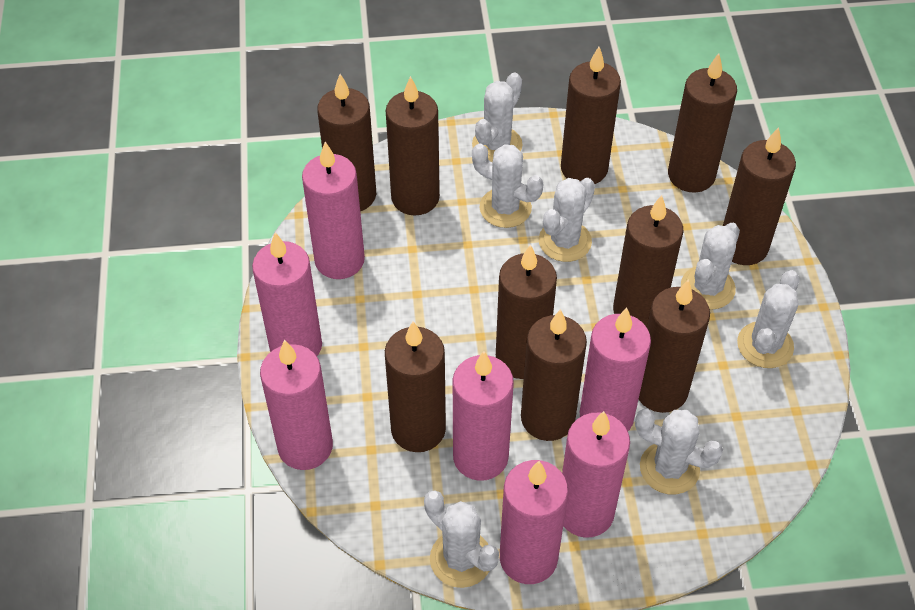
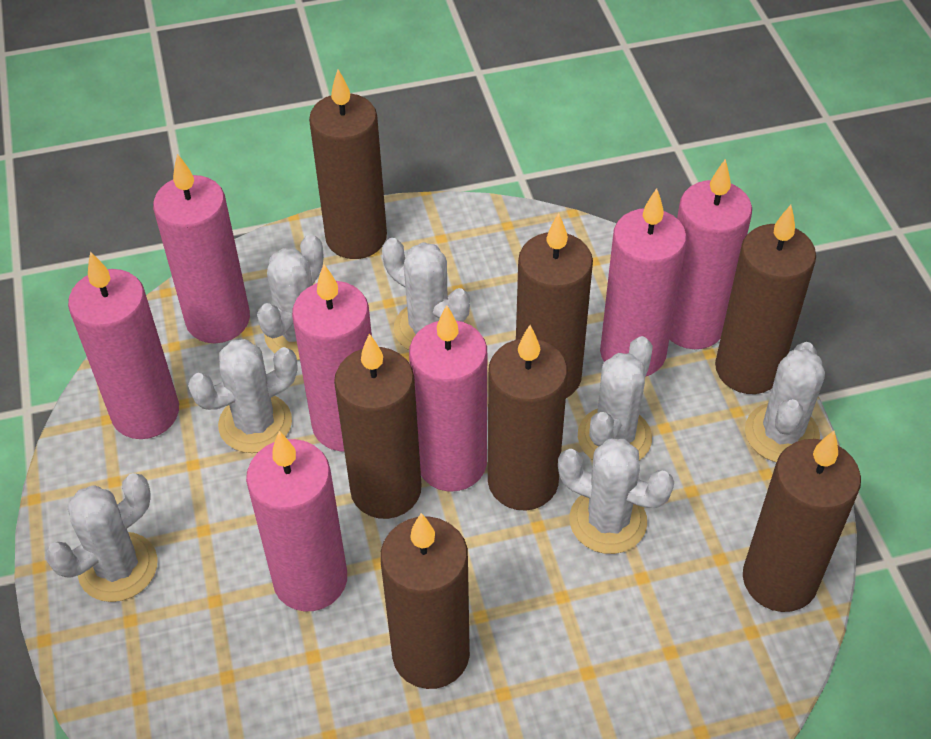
brown candle: [317,74,376,211] [385,321,446,452] [386,76,440,216] [496,244,557,379] [521,309,587,441] [561,47,621,184] [613,195,683,327] [638,279,710,413] [668,53,737,193] [723,127,796,265] = 10 -> [309,69,387,259] [334,333,421,519] [380,513,470,689] [488,325,568,510] [516,213,593,398] [715,205,816,394] [743,431,861,612] = 7

